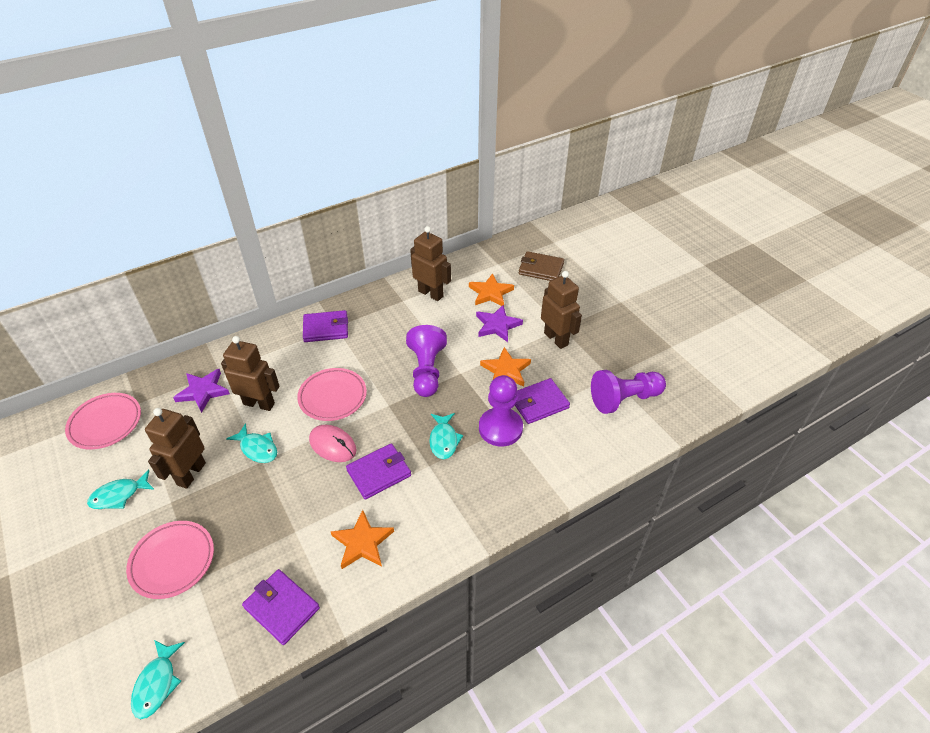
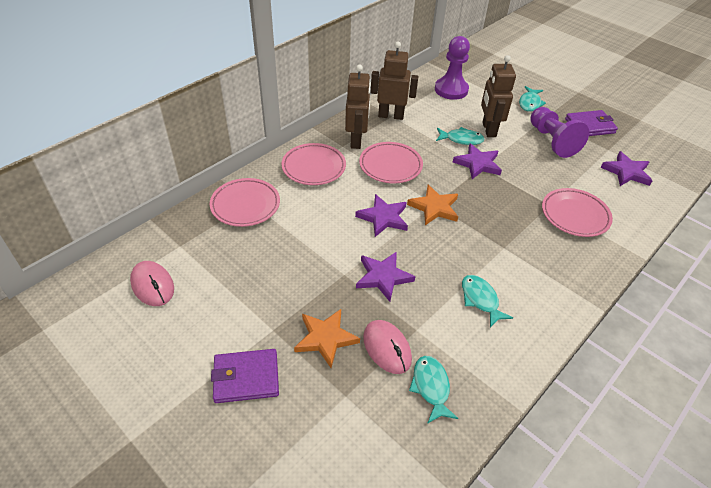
brown robot: [145,408,206,489] [221,336,280,411] [410,226,451,301] [541,271,582,349] = 4 -> [345,64,371,149] [371,41,418,120] [481,55,516,137] = 3
brown wallet: [519,251,564,281] = 1 -> none = 0
orange star: [331,510,394,569] [469,273,514,306] [480,347,531,386] = 3 -> [294,309,360,368] [407,185,458,225] = 2
pink mouse: [309,425,357,462] = 1 -> [130,261,174,306] [363,320,412,374] = 2
pink plate: [65,393,141,450] [126,521,214,599] [297,368,367,421] = 3 -> [210,178,280,227] [281,143,346,185] [359,142,423,183] [542,188,613,237] = 4
purple pawn: [406,325,447,397] [479,375,523,447] [591,370,666,414] = 3 -> [435,36,470,100] [530,107,589,158] = 2
purple star: [173,369,230,413] [476,305,523,342] = 2 -> [355,194,408,237] [356,252,415,302] [453,144,502,179] [600,151,652,186] = 4
purple wallet: [242,569,320,645] [303,310,348,342] [346,443,411,499] [515,378,570,424] = 4 -> [211,349,279,403] [565,110,618,136] = 2

